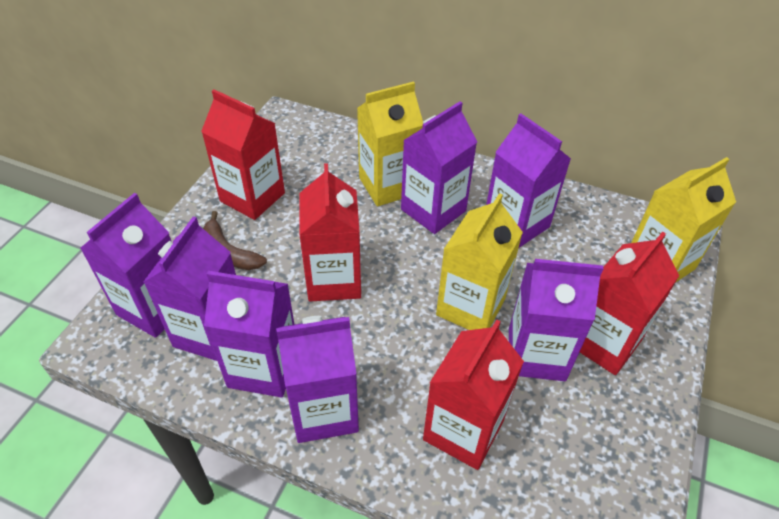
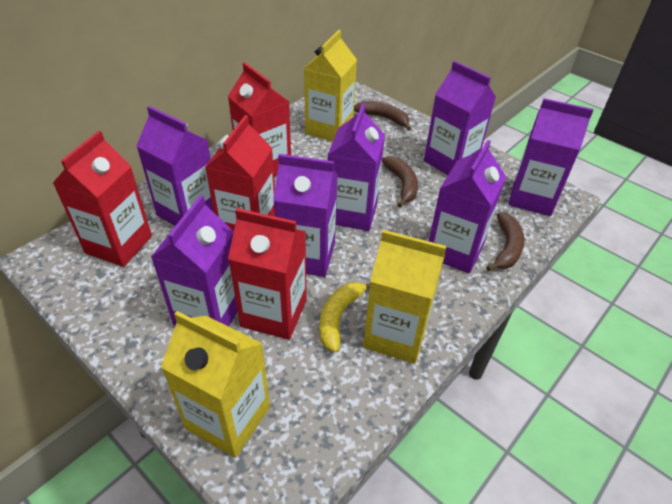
brown banana: [203,211,267,270] = 1 -> [354,101,411,131] [382,156,418,208] [486,213,525,271] = 3
yellow banana: none = 0 -> [320,282,370,353] = 1

